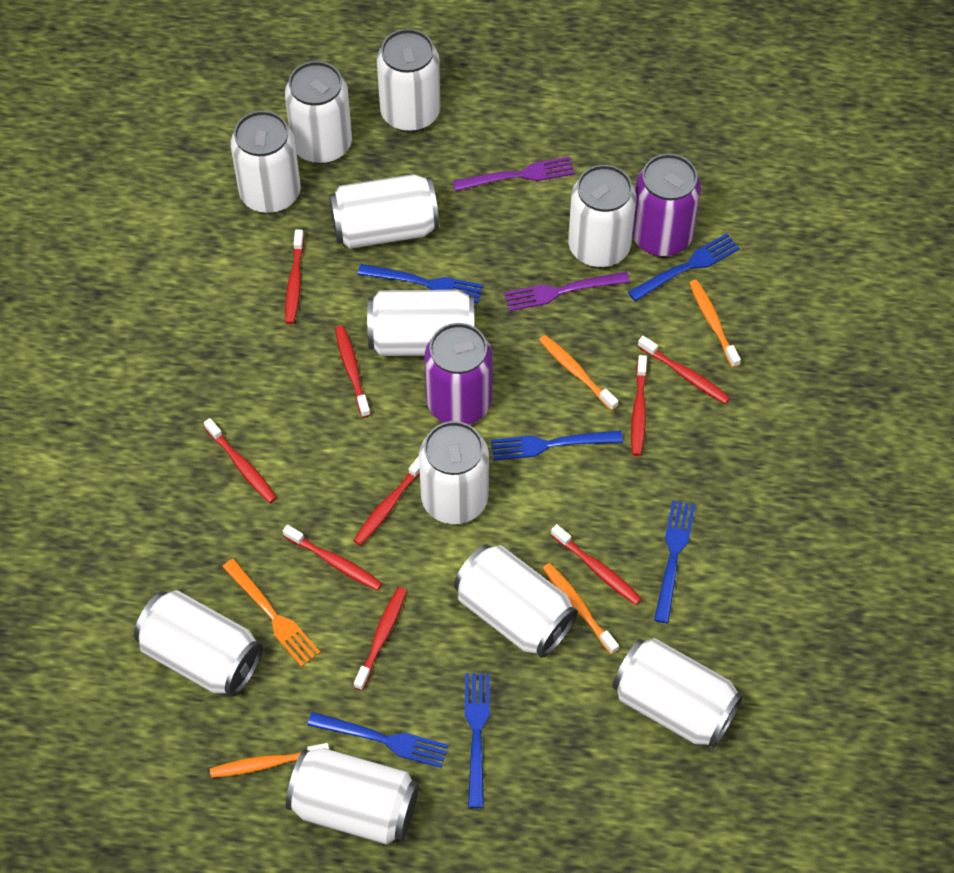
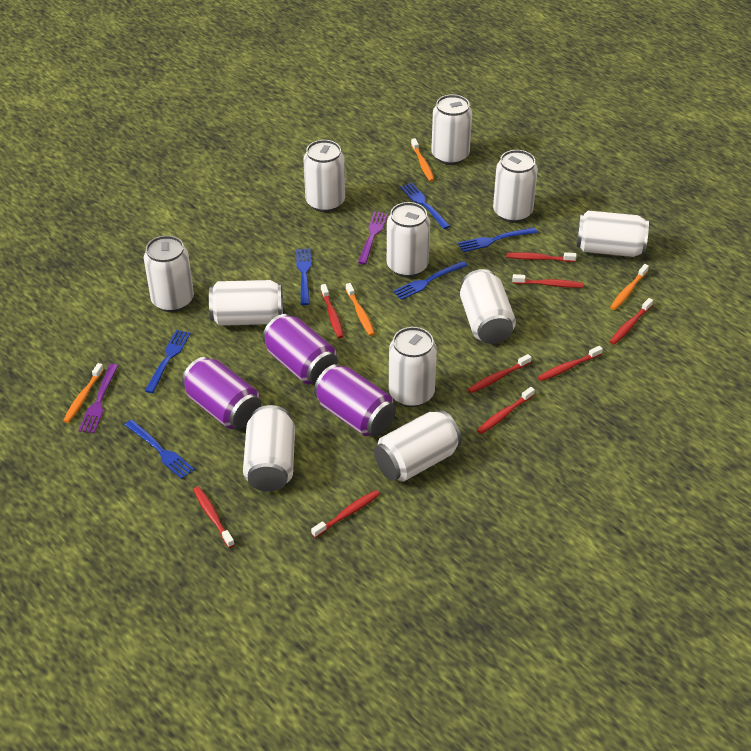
orange fork: [222,558,320,667] = 1 -> none = 0
purple can: [424,323,493,424] [632,154,701,257] = 2 -> [182,357,261,429] [263,314,338,384] [314,364,396,436] = 3

